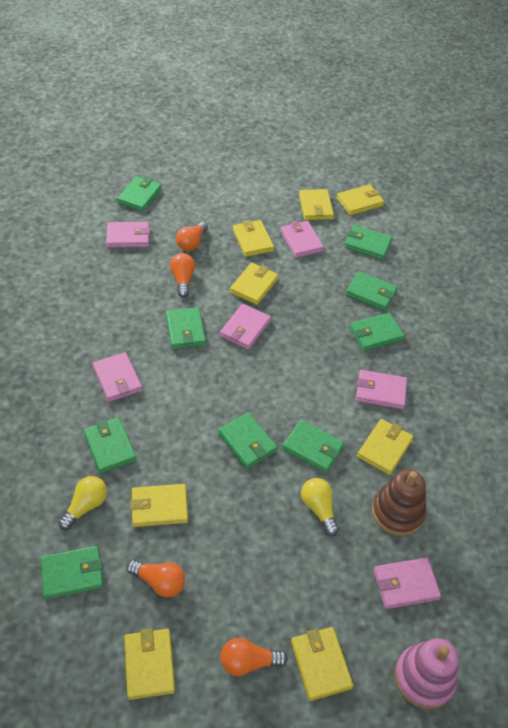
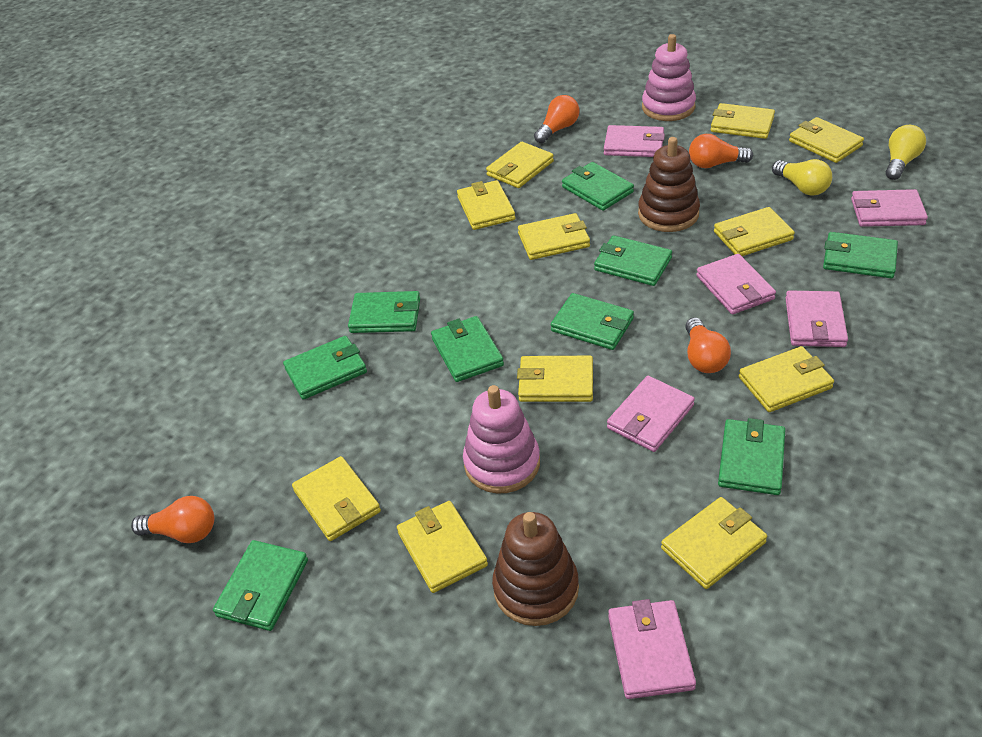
brown stacking toy: [372,469,426,536] = 1 -> [492,512,579,626] [638,137,700,232] = 2
pink stacking toy: [395,638,458,709] = 1 -> [463,385,540,494] [642,34,696,121] = 2
yellow wallet: [124,628,175,700] [130,484,188,527] [230,263,278,305] [233,220,274,257] [291,627,353,701] [299,189,334,220] [336,184,384,215] [357,419,413,475] = 8 -> [292,456,381,541] [397,501,488,593] [457,180,515,230] [486,142,554,188] [517,356,593,402] [518,213,590,260] [661,497,767,589] [711,103,775,139] [714,207,795,256] [739,346,834,412] [789,117,864,163] = 11

